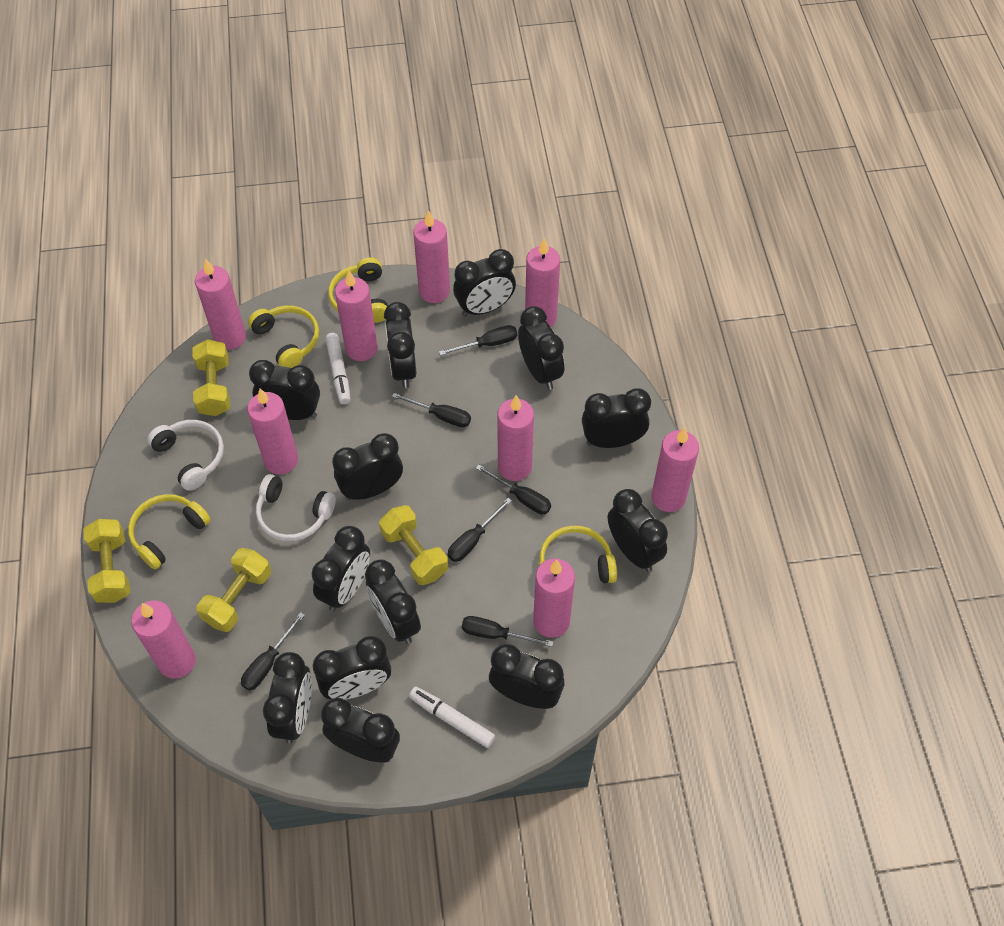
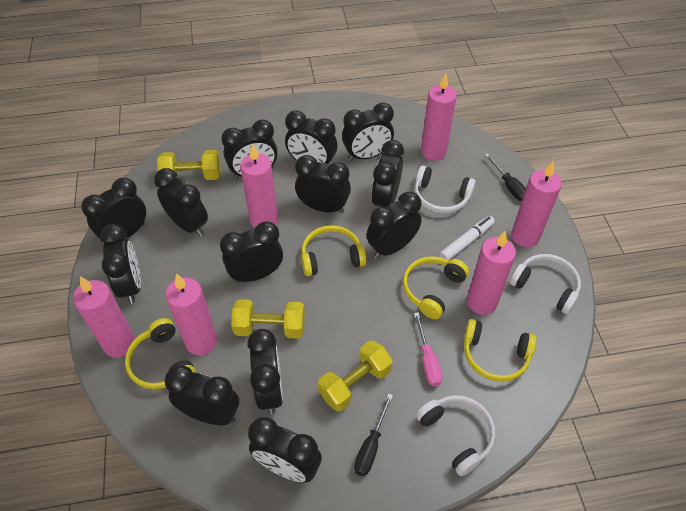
black screwdriver: [241,612,305,691] [392,393,471,427] [439,325,517,356] [448,498,512,562] [462,616,553,647] [476,465,551,514] = 6 -> [354,394,393,476] [485,154,526,201] = 2
pink candle: [131,600,196,679] [195,258,246,350] [247,388,298,475] [335,270,378,361] [413,210,450,303] [497,395,534,481] [525,238,560,327] [533,558,575,638] [651,428,699,512] = 9 -> [73,276,135,358] [165,273,217,355] [240,144,278,228] [421,73,457,161] [467,231,516,315] [511,160,562,247] = 6
pink screwdriver: none = 0 -> [414,312,443,386] = 1
white headphones: [148,420,224,491] [256,474,336,541] = 2 -> [414,165,476,213] [416,395,495,476] [510,254,581,314] = 3
white marker: [325,333,351,404] [409,686,495,748] = 2 -> [439,216,495,260] = 1
yellow dumbbell: [83,519,130,603] [192,339,230,416] [196,548,271,632] [379,505,448,585] = 4 -> [157,150,221,180] [231,299,305,339] [318,341,393,411] = 3

